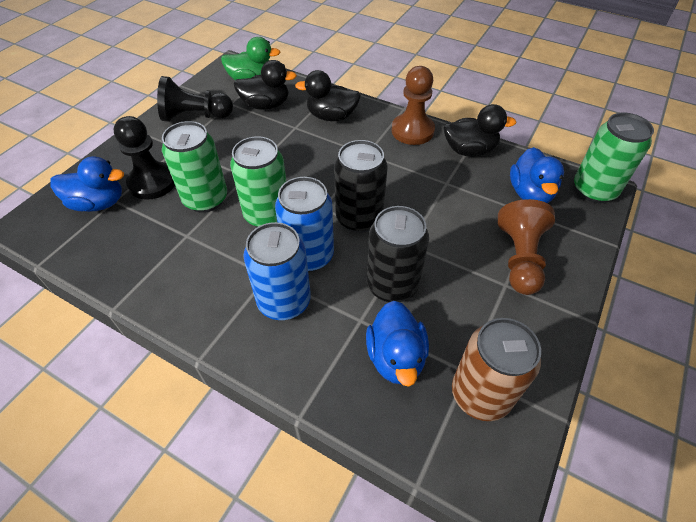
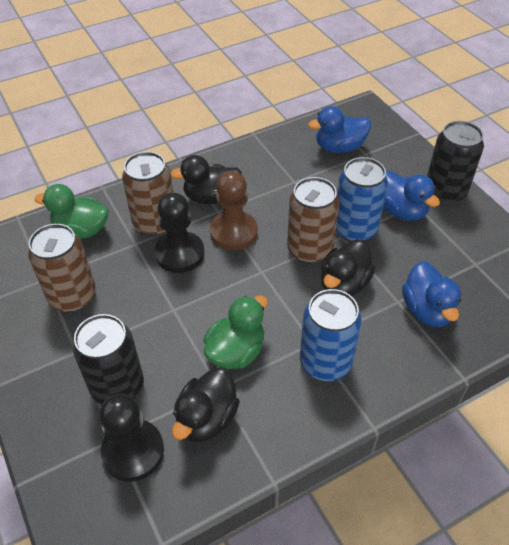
brown can: [452,318,541,421] = 1 -> [28,224,96,313] [122,151,173,237] [287,177,339,264] = 3
brown pawn: [392,66,435,145] [498,199,555,295] = 2 -> [210,171,258,250] = 1
green can: [162,121,227,213] [230,136,287,227] [574,113,654,203] = 3 -> none = 0
green duck: [221,37,281,80] = 1 -> [35,184,109,239] [203,295,268,369] = 2

